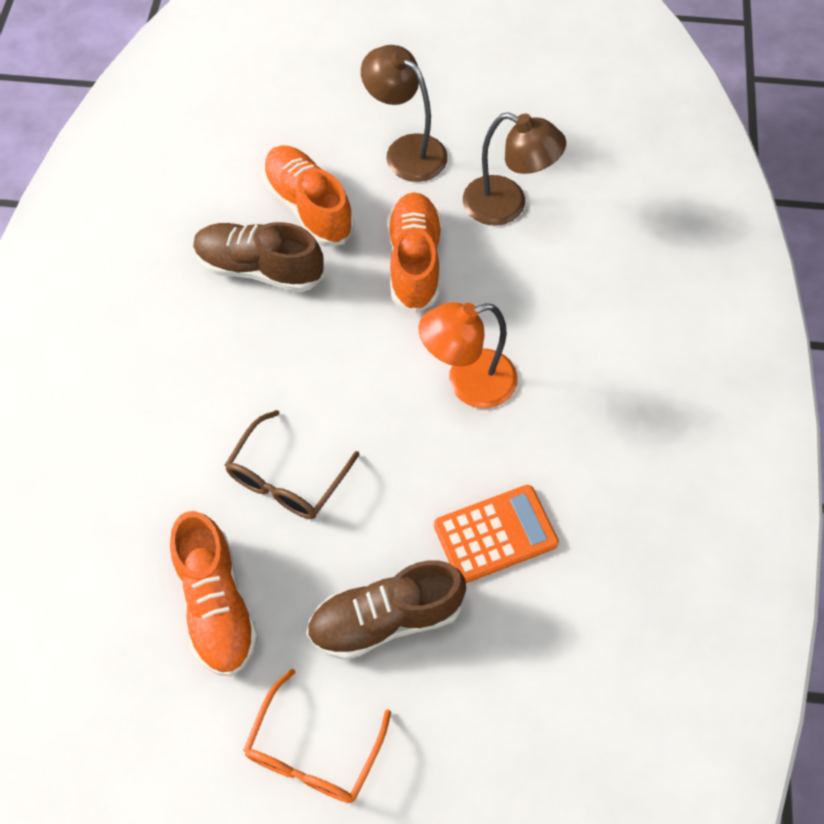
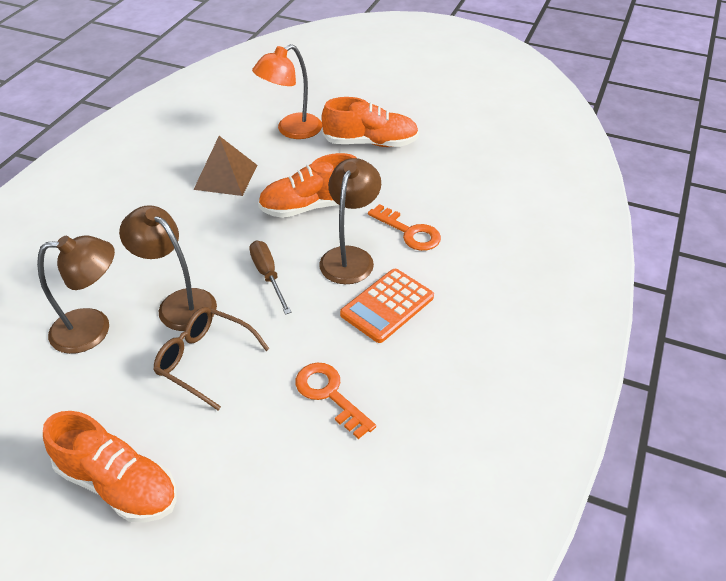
brown lamp: [361,45,448,182] [463,112,566,226] = 2 -> [37,236,115,354] [119,205,217,331] [319,158,381,284] = 3
brown pyramid: none = 0 -> [193,136,257,196] = 1
brown screwdriver: none = 0 -> [249,240,291,315] = 1
brown shoe: [193,222,324,292] [306,560,466,660] = 2 -> none = 0
orange glasses: [243,669,391,803] = 1 -> none = 0
orange key: none = 0 -> [296,363,376,439] [368,204,441,251] = 2

